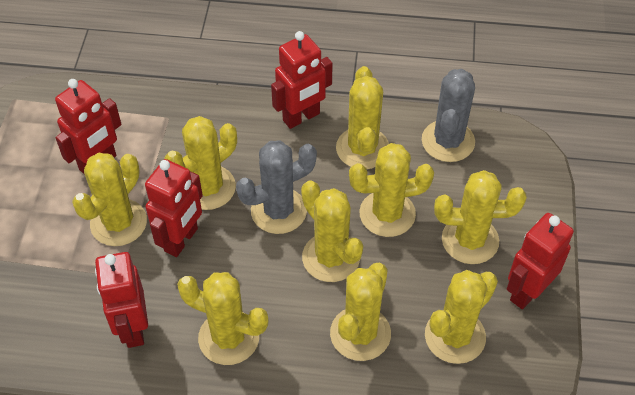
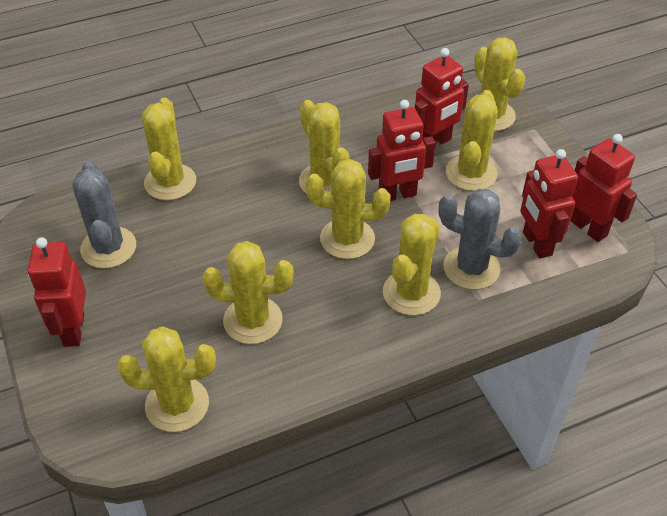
yellow cactus: [72,153,147,246] [165,116,237,210] [177,272,268,365] [301,180,363,282] [330,263,391,361] [336,66,389,169] [349,143,434,237] [425,270,498,364] [434,170,527,264] = 9 -> [117,326,216,432] [142,98,196,200] [202,241,294,344] [299,100,350,194] [306,159,390,259] [383,214,441,316] [446,90,498,191] [474,37,525,131] = 8

